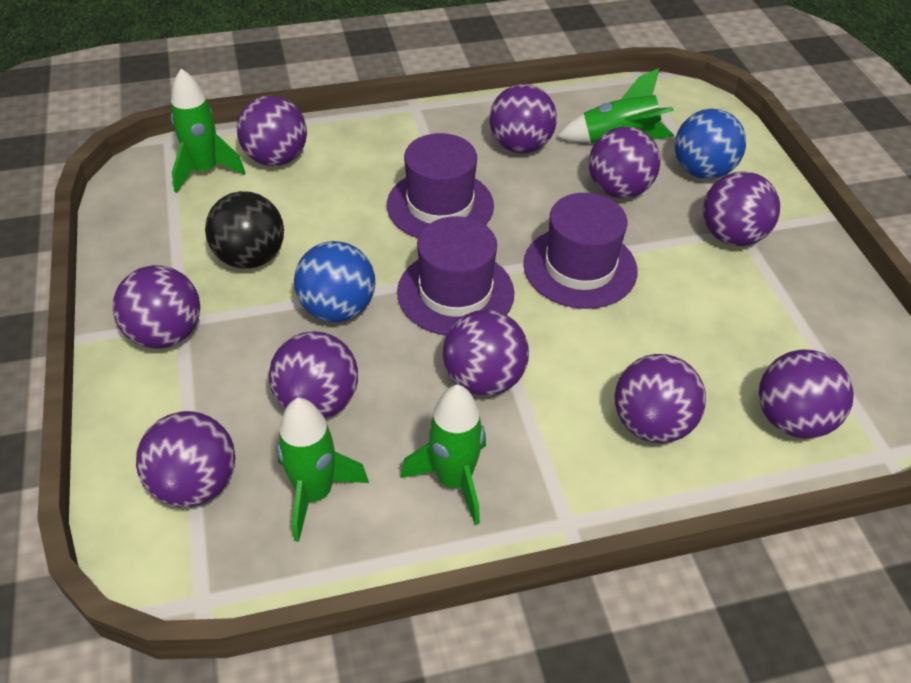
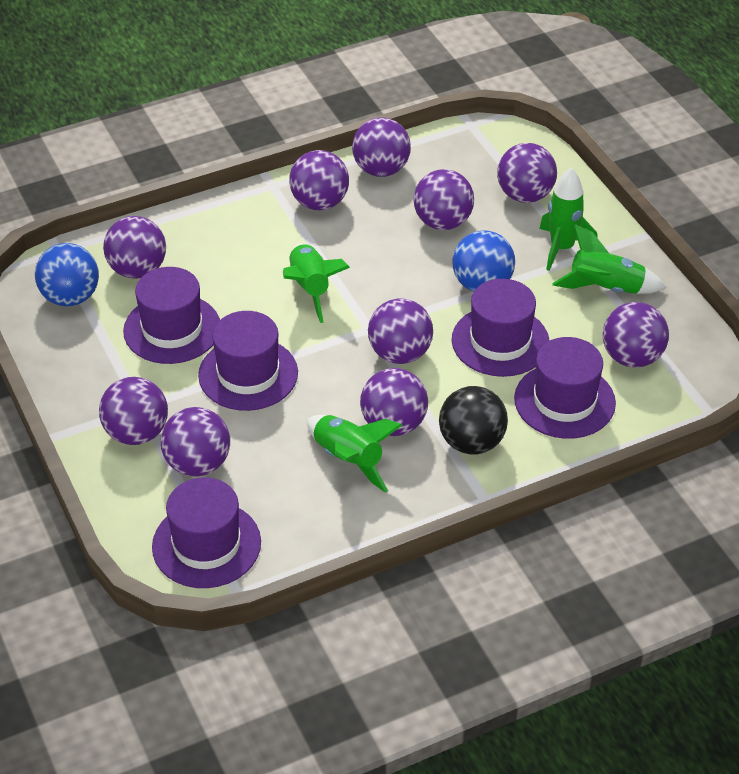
purple hat: [387,133,494,238] [397,216,515,336] [523,193,638,309] = 3 -> [123,267,220,364] [152,477,261,588] [198,311,298,411] [452,279,550,377] [514,337,616,439] = 5

